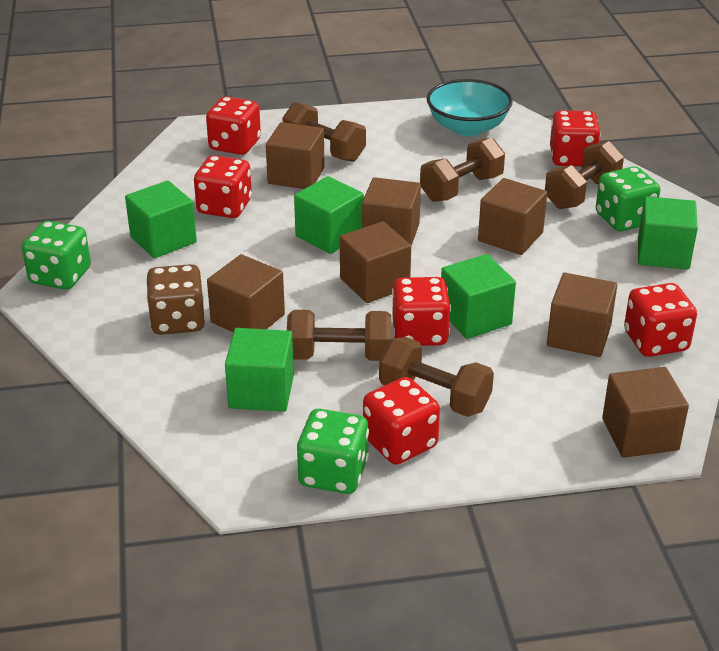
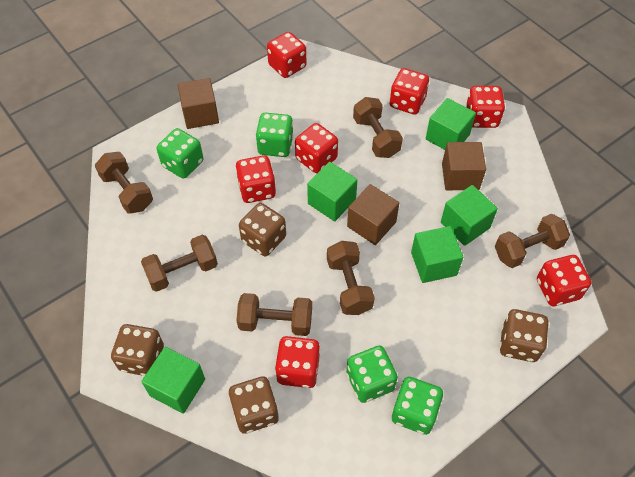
brown cube: [207,254,285,332] [266,122,325,189] [340,221,411,303] [362,177,421,246] [478,178,547,255] [547,273,617,357] [602,367,689,458] = 7 -> [178,78,219,129] [347,184,399,245] [442,142,486,190] = 3
brown dice: [146,264,205,335] = 1 -> [111,324,164,376] [228,376,279,434] [239,203,286,256] [500,309,549,362] = 4
brown dumbbell: [283,102,366,162] [287,310,391,361] [379,337,494,417] [420,137,505,202] [545,141,624,209] = 5 -> [95,152,153,214] [141,235,218,292] [236,293,312,336] [327,241,375,315] [353,97,403,158] [495,214,570,268] = 6
green dice: [22,221,91,290] [297,409,369,494] [596,166,660,231] = 3 -> [157,128,203,179] [256,112,294,157] [346,346,398,403] [392,377,443,435] = 4
red dice: [194,155,252,218] [206,96,261,155] [363,377,440,465] [392,277,451,346] [550,110,601,166] [624,283,697,357] = 6 -> [235,155,276,203] [267,32,306,78] [275,336,320,388] [295,123,338,173] [390,68,429,114] [466,86,505,128] [537,255,591,306] = 7
turquoise bowl: [427,79,513,136] = 1 -> none = 0

